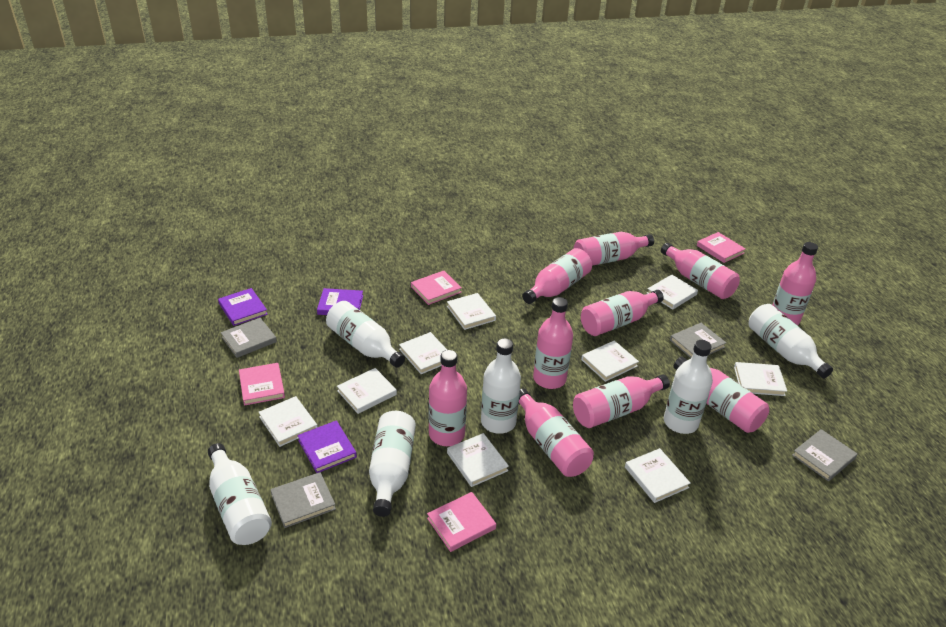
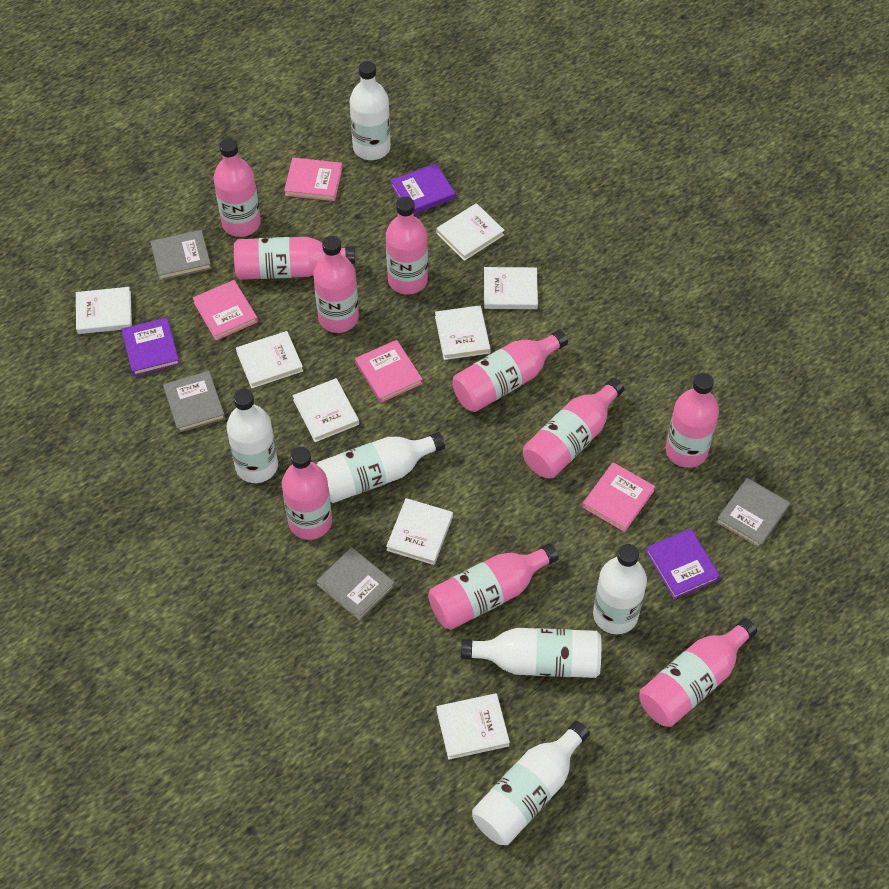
white book: [258,396,318,447] [337,368,397,414] [399,332,447,374] [447,293,496,330] [447,433,509,487] [581,340,639,382] [625,448,691,503] [647,275,698,310] [734,362,787,396] = 9 -> [76,287,132,334] [236,331,303,388] [293,378,359,442] [386,498,453,565] [435,305,491,360] [436,203,505,261] [436,693,510,760] [484,267,538,309] = 8

